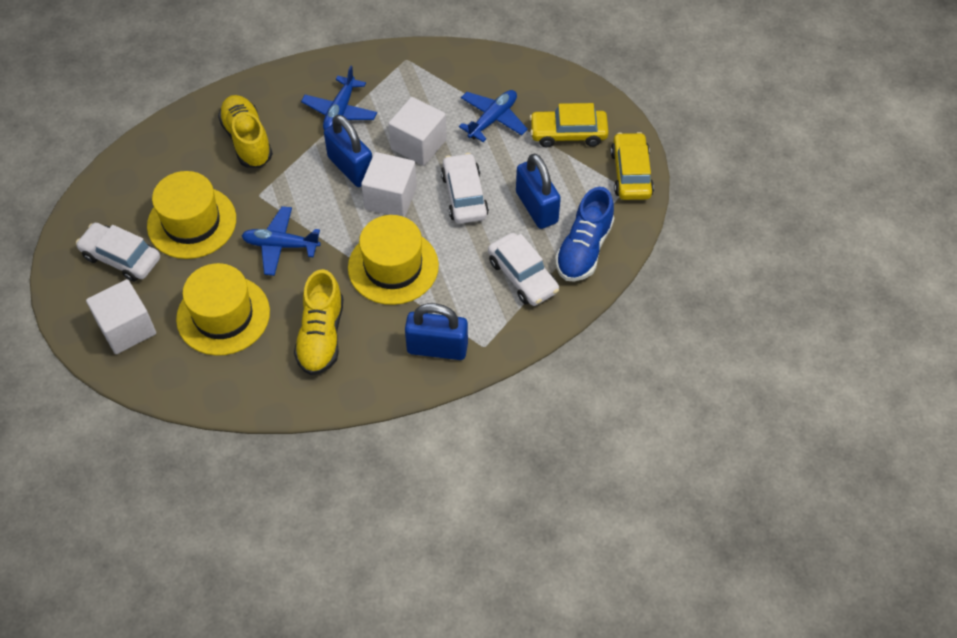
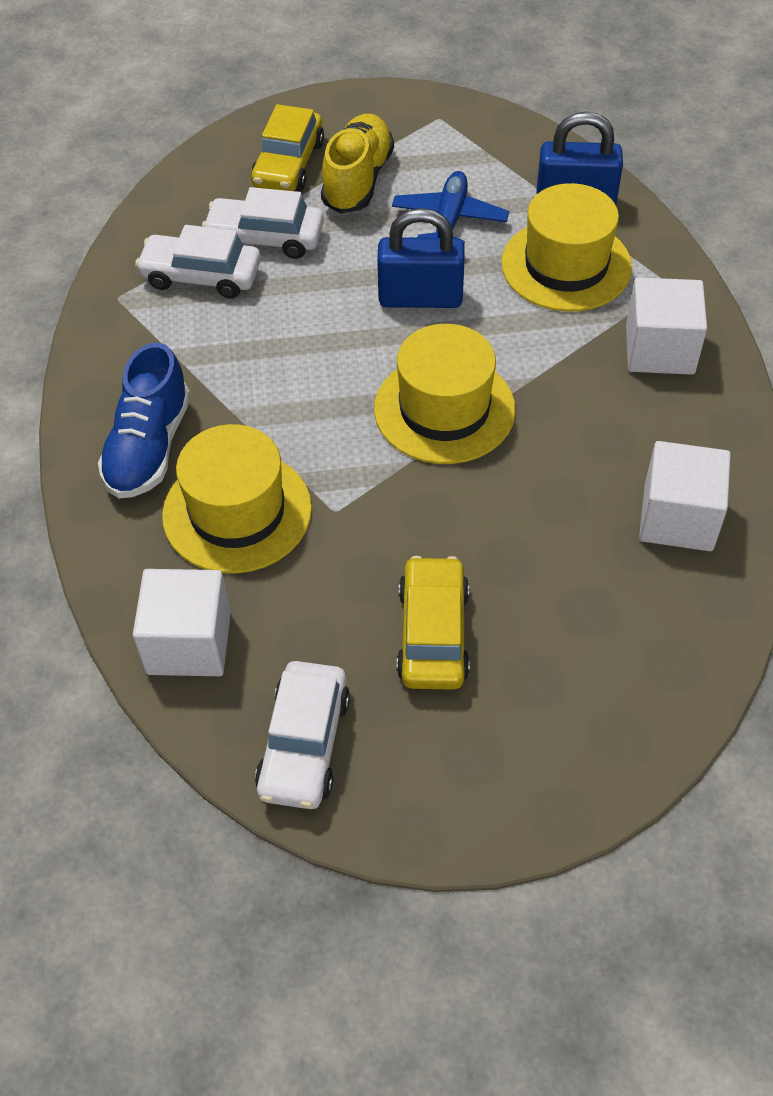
blue padlock: [324,115,372,187] [405,303,468,360] [516,153,561,229] = 3 -> [377,208,465,308] [537,112,623,205] = 2
blue plane: [242,206,321,276] [301,66,377,130] [459,90,528,142] = 3 -> [392,171,509,244] = 1
yellow shoe: [218,95,273,168] [294,269,343,375] = 2 -> [321,114,394,213] = 1

